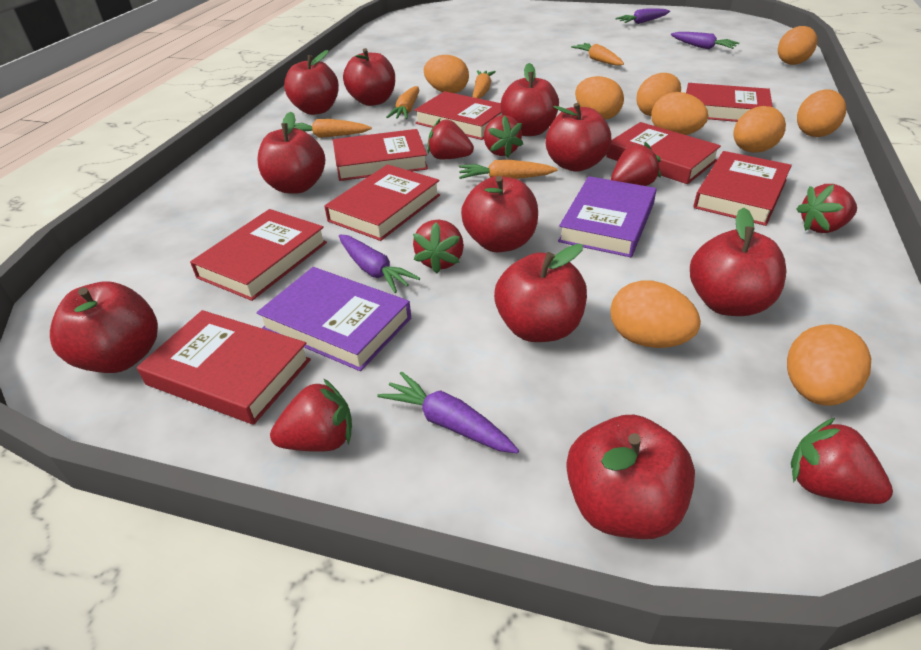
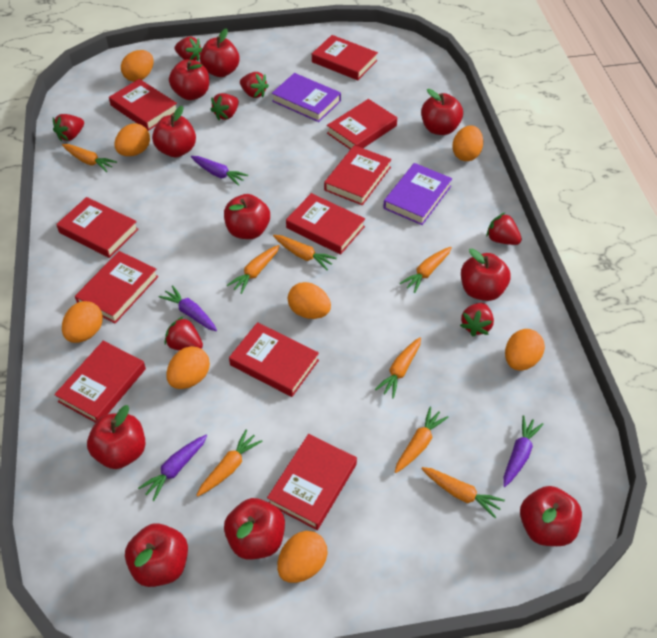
orange carrot: [294,119,372,138] [386,86,419,119] [459,160,558,179] [473,70,496,99] [571,43,624,66] = 5 -> [62,144,117,172] [196,430,263,497] [227,245,280,294] [273,235,337,270] [375,337,421,398] [395,407,448,473] [400,247,452,293] [421,467,505,519] = 8
orange egg: [424,55,469,93] [575,76,624,120] [611,280,701,348] [636,73,681,116] [651,92,708,135] [733,106,786,153] [778,26,817,65] [787,324,871,406] [797,89,846,137] = 9 -> [62,301,103,343] [115,124,150,156] [121,50,153,82] [166,346,210,389] [277,531,328,583] [288,282,331,319] [453,125,483,161] [505,329,545,371] = 8
red book: [137,310,311,425] [190,209,327,301] [324,164,440,241] [333,129,428,181] [414,91,502,140] [606,122,721,184] [686,83,773,122] [693,151,792,226] = 8 -> [54,341,146,423] [56,197,139,258] [75,251,158,323] [109,79,177,131] [229,322,319,397] [267,434,357,530] [286,193,365,255] [312,35,378,80] [324,145,392,205] [327,99,397,149] = 10

